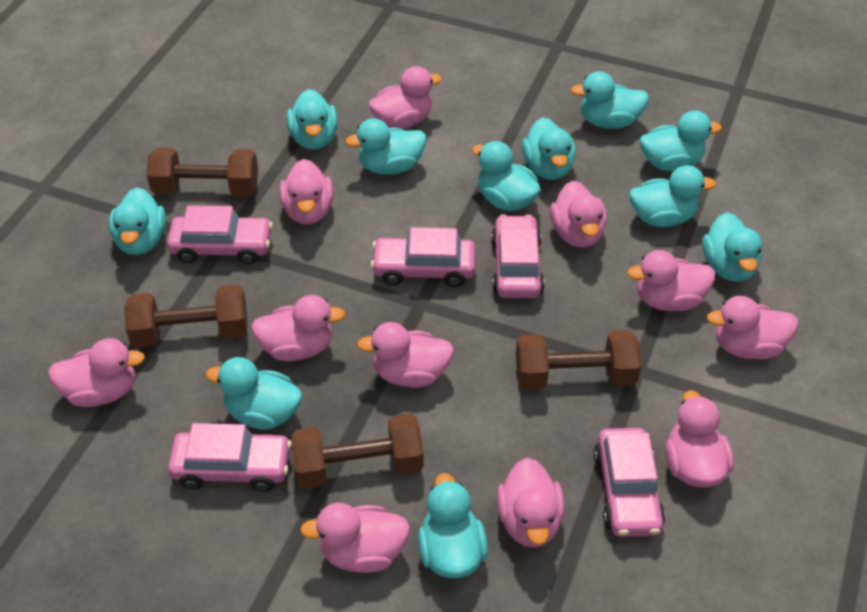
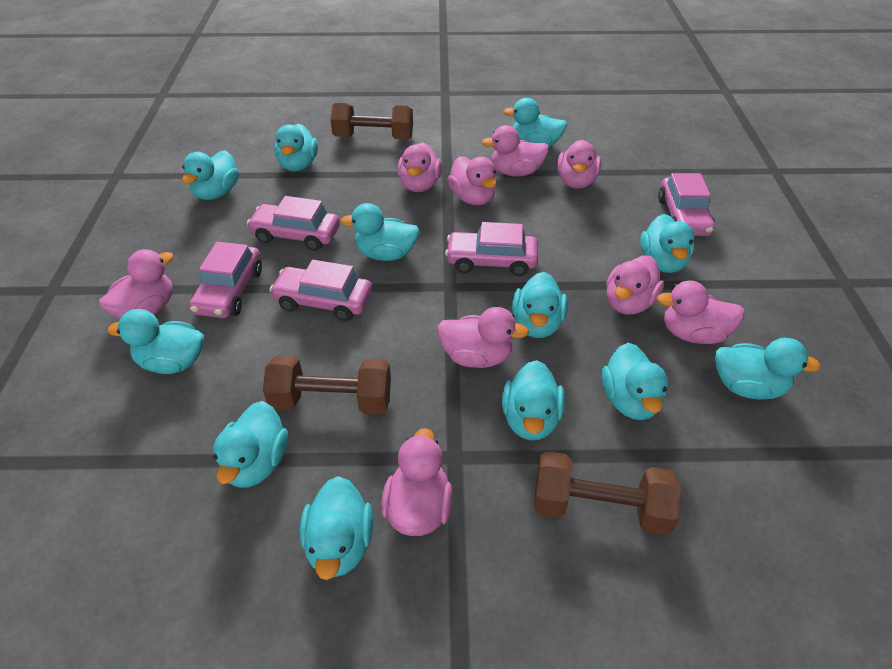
brown dumbbell: [124,285,248,347] [147,148,258,196] [292,414,424,489] [516,330,642,390] = 4 -> [263,355,391,415] [330,103,413,140] [534,451,682,535] = 3
pink duck: [48,338,145,407] [251,295,345,361] [279,159,333,224] [300,503,410,573] [357,322,454,388] [368,66,442,129] [497,458,565,548] [550,181,607,248] [627,250,715,311] [665,390,734,487] [707,296,798,359] = 11 -> [99,249,174,318] [381,428,453,536] [397,142,442,192] [437,307,529,368] [447,156,496,205] [481,125,549,177] [557,139,601,189] [606,255,664,315] [657,280,745,344] = 9
turquoise duck: [109,187,166,255] [206,357,302,430] [287,89,338,150] [345,118,426,175] [418,473,488,578] [472,141,541,211] [522,117,575,180] [570,71,649,129] [629,165,716,227] [640,110,722,171] [702,212,762,282] = 11 -> [108,309,204,374] [182,150,239,200] [213,401,288,488] [274,123,318,171] [300,476,373,580] [340,203,420,261] [502,360,565,440] [503,98,567,147] [512,272,568,338] [602,343,668,420] [640,214,694,273] [715,338,821,400] = 12

